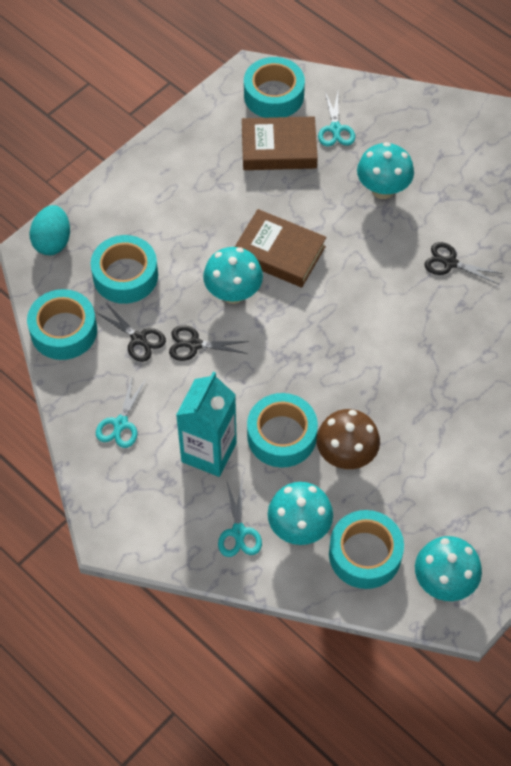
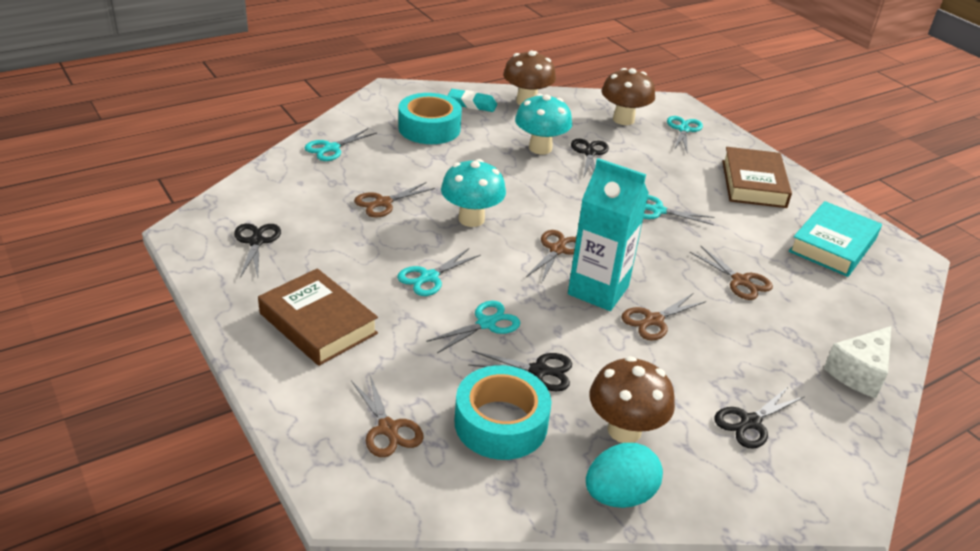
black scissors: [96,303,166,362] [169,325,249,361] [424,242,503,284] = 3 -> [234,224,281,278] [469,351,572,391] [571,139,609,176] [715,386,805,449] = 4
brown mushroom: [316,409,380,469] = 1 -> [503,51,556,105] [589,356,675,443] [602,68,655,125] = 3
brown scissors: none = 0 -> [351,376,424,457] [354,182,435,218] [526,230,576,284] [621,293,706,341] [690,246,773,300] = 5
turquoise book: none = 0 -> [789,201,882,277] = 1
turquoise eraser: none = 0 -> [447,89,497,112] = 1
turquoise mushroom: [203,247,263,304] [268,482,333,545] [357,142,414,199] [415,536,482,601] = 4 -> [441,159,506,227] [515,94,572,154] = 2
turquoise scissors: [96,375,147,448] [218,480,262,557] [318,92,355,146] = 3 -> [304,128,377,161] [397,248,481,296] [426,301,520,353] [643,195,715,225] [667,116,703,153] = 5
turquoise tape: [27,289,97,360] [91,235,158,304] [244,57,305,118] [247,393,318,468] [329,510,404,589] = 5 -> [398,93,462,144] [455,365,552,460] = 2
white cheese: none = 0 -> [824,326,891,398] = 1

